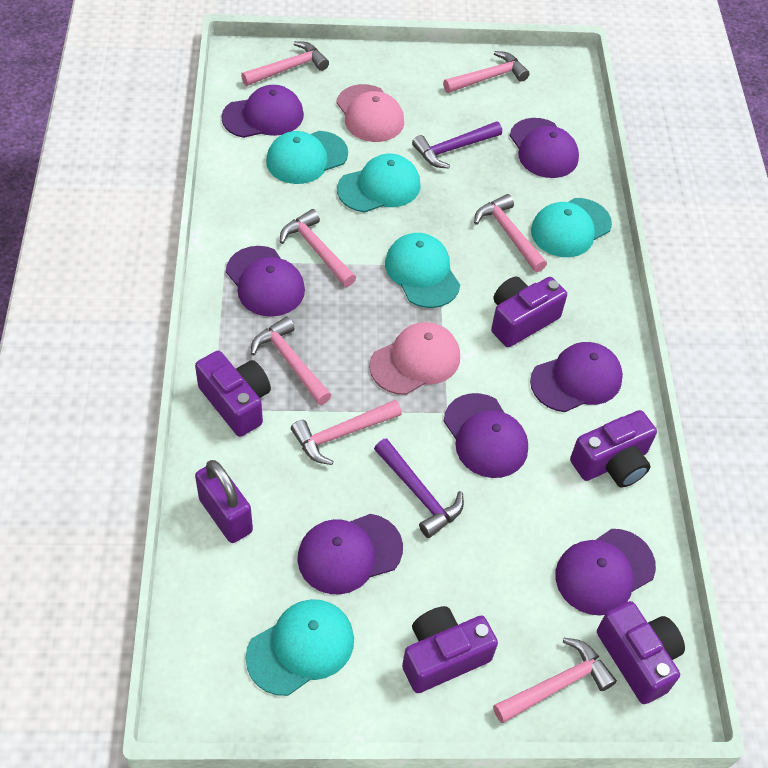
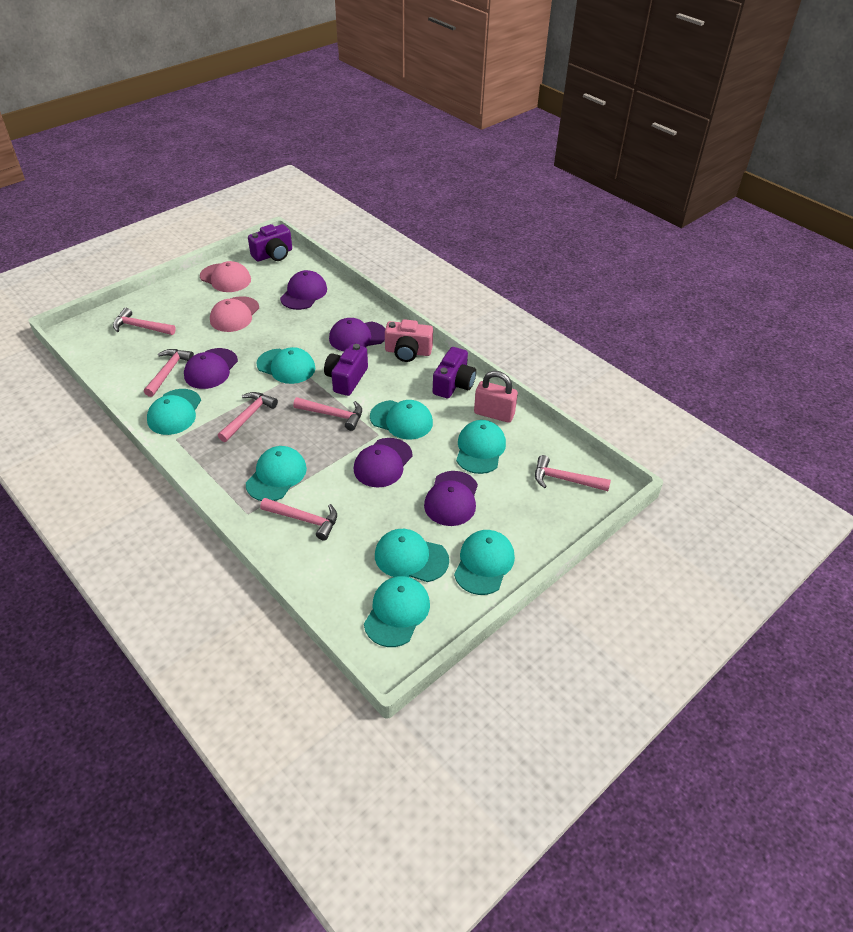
pink camera: none = 0 -> [385,319,433,362] = 1
pink hammer: [241,41,329,86] [251,317,332,405] [280,209,356,287] [291,400,402,465] [443,51,530,93] [474,194,547,272] [493,638,617,723] = 7 -> [113,308,176,335] [144,349,194,397] [218,392,278,442] [260,498,337,541] [293,397,362,431] [535,455,611,491] = 6
pink padlock: none = 0 -> [474,371,518,423] = 1
purple camera: [195,351,271,437] [402,606,498,693] [491,277,567,347] [570,410,657,488] [597,601,685,704] = 5 -> [248,224,292,262] [324,344,368,396] [433,347,476,398] = 3
purple cap: [221,85,304,138] [226,246,305,317] [297,514,403,594] [444,393,528,478] [510,118,579,178] [530,342,623,412] [555,529,656,616] = 7 -> [184,348,238,389] [280,270,327,310] [329,318,385,351] [353,438,413,487] [424,471,478,526] = 5
purple hammer: [374,438,464,538] [412,121,502,169] = 2 -> none = 0
purple padlock: [195,460,253,543] = 1 -> none = 0
turquoise cap: [245,599,354,696] [266,131,348,184] [337,154,421,213] [385,233,460,308] [531,198,612,257] = 5 -> [147,389,201,435] [246,446,307,501] [257,347,315,384] [364,576,430,647] [370,400,433,440] [375,529,449,582] [454,530,515,595] [456,420,506,474] = 8

